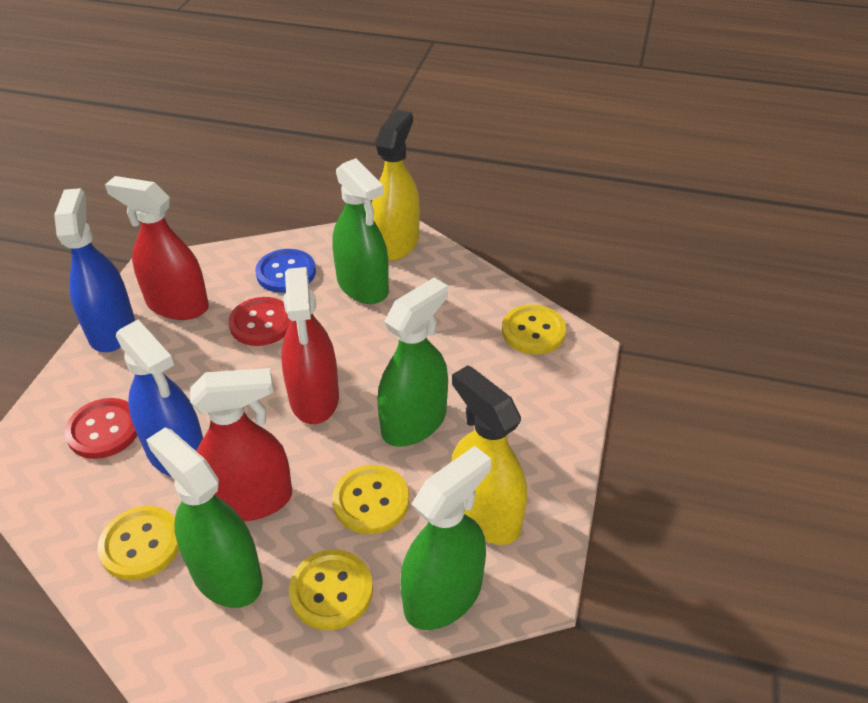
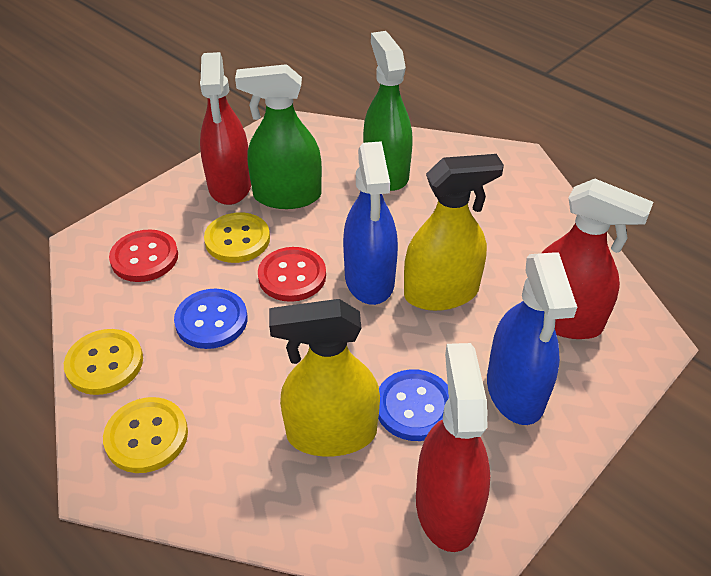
blue button: [255,249,316,293] = 1 -> [174,289,247,349] [378,369,449,441] = 2
green spray bottle: [146,427,263,608] [332,158,389,304] [378,278,448,447] [400,446,491,630] = 4 -> [235,64,322,209] [363,31,413,191] = 2
yellow button: [97,506,179,580] [289,549,373,630] [332,465,409,534] [502,304,566,354] = 4 -> [64,329,143,395] [103,397,188,473] [204,212,270,263] = 3

